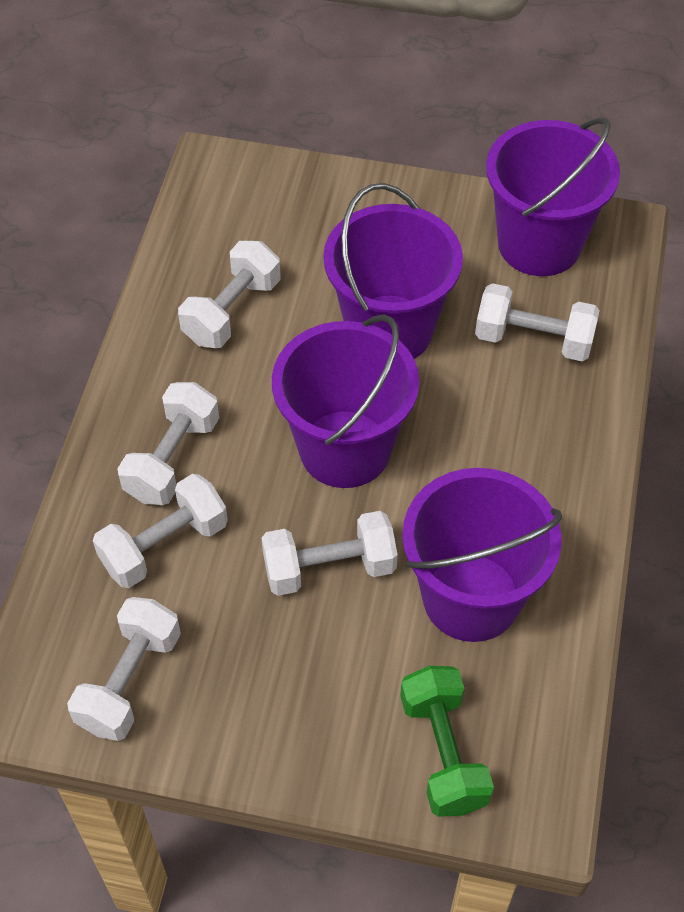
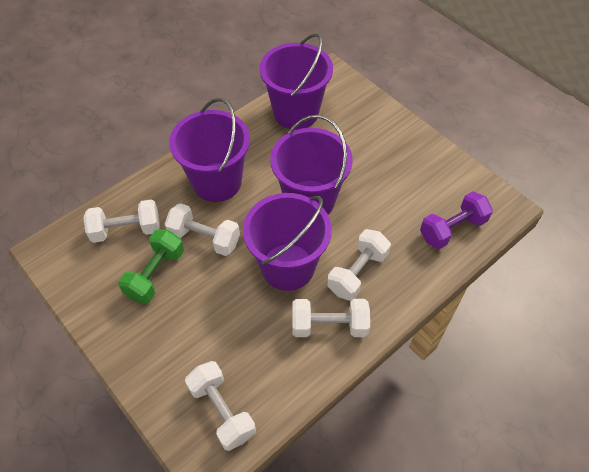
purple dumbbell: none = 0 -> [420,191,493,249] = 1
white dumbbell: [67,597,181,741] [93,474,228,588] [117,382,219,505] [178,241,281,348] [261,511,398,596] [475,283,600,361] = 6 -> [83,199,160,243] [165,203,240,256] [185,361,256,451] [292,299,370,337] [327,229,391,301] = 5

